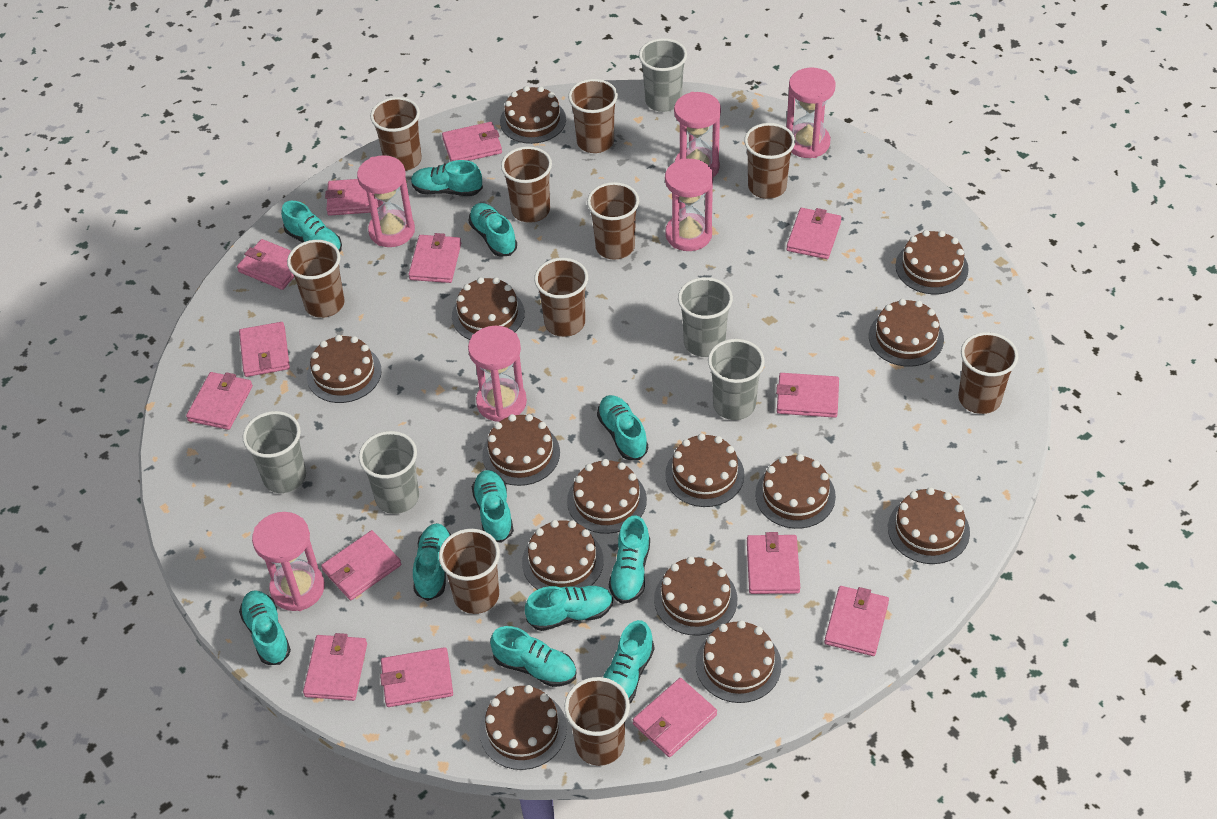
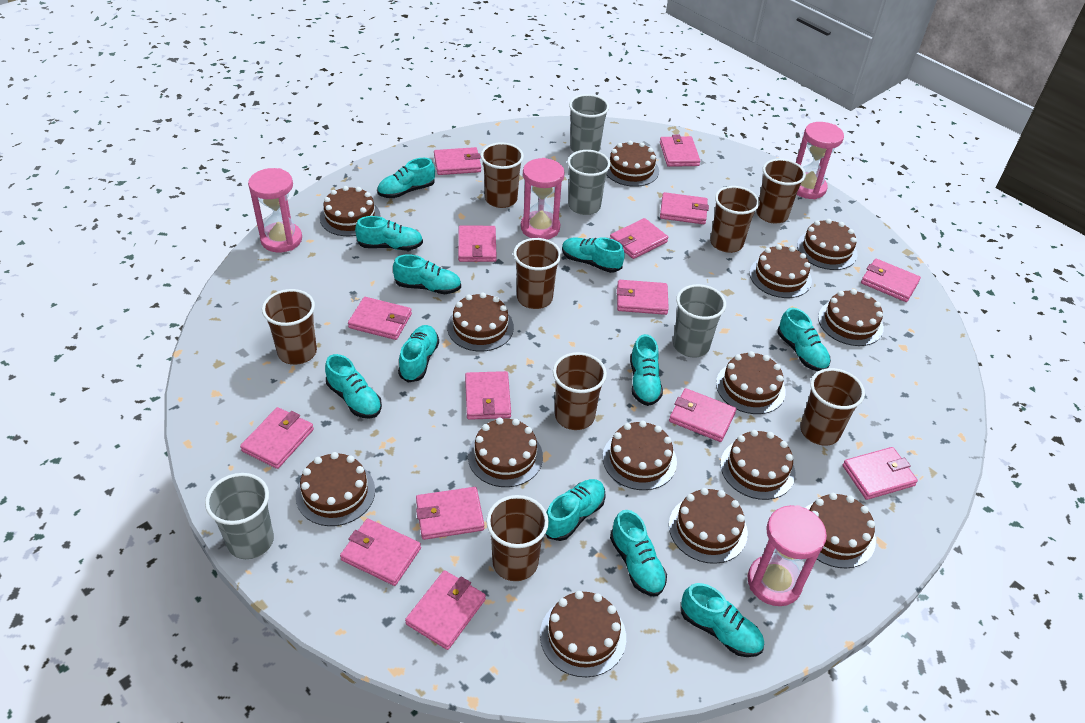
brown cup: [287,240,345,318] [370,97,422,171] [439,529,500,614] [501,147,552,223] [534,258,588,337] [564,677,630,766] [568,79,618,153] [587,182,639,260] [744,123,795,199] [958,332,1018,414] = 10 -> [262,289,317,365] [481,142,524,208] [486,495,549,581] [513,238,562,309] [553,352,607,430] [710,186,760,253] [756,159,806,223] [800,368,865,446] = 8
grey cup: [243,411,306,493] [358,431,419,514] [639,38,687,112] [678,277,733,357] [708,339,765,420] = 5 -> [205,473,274,559] [567,150,611,215] [569,94,609,152] [673,284,726,357] = 4
pink hourglass: [252,512,325,611] [357,155,415,247] [468,326,527,422] [665,159,713,251] [674,92,721,178] [786,68,835,158] = 6 -> [248,168,302,253] [521,158,565,240] [748,505,827,606] [796,122,844,199] = 4
pink wallet: [186,372,253,430] [237,239,294,290] [239,322,290,377] [303,633,367,701] [321,530,401,600] [325,179,379,216] [380,647,453,707] [409,233,461,283] [442,122,502,162] [633,678,717,757] [747,532,800,594] [776,373,839,418] [786,208,842,259] [824,586,889,656] = 14 -> [240,407,314,469] [340,519,421,586] [348,297,412,340] [405,570,486,650] [416,487,484,540] [434,147,481,175] [458,226,497,262] [465,371,511,420] [610,218,668,259] [617,280,669,315] [660,135,700,167] [660,192,709,224] [669,388,736,442] [842,447,918,500] [861,259,921,302] = 15

